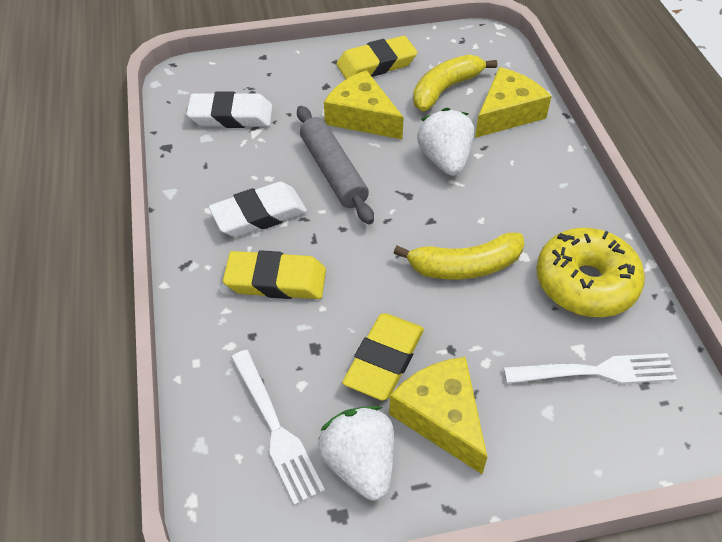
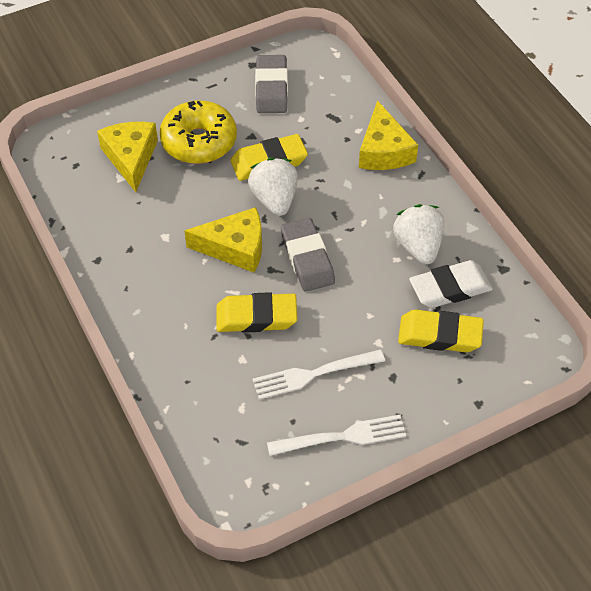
grey eraser: none = 0 -> [255,55,288,113] [281,218,335,292] = 2
grey rolling pin: [297,106,374,224] = 1 -> none = 0
white eraser: [187,91,273,128] [209,182,307,237] = 2 -> [409,260,493,308] = 1
yellow banana: [394,232,524,280] [413,55,497,111] = 2 -> none = 0

